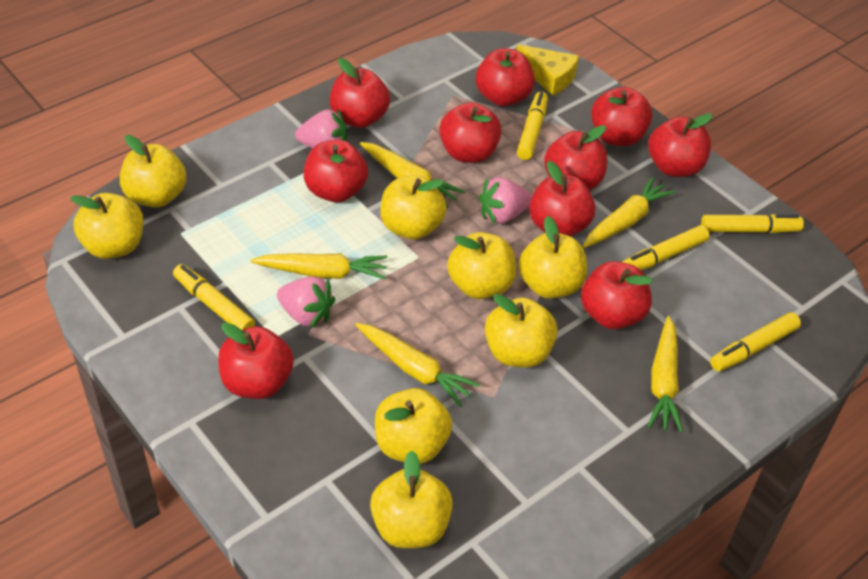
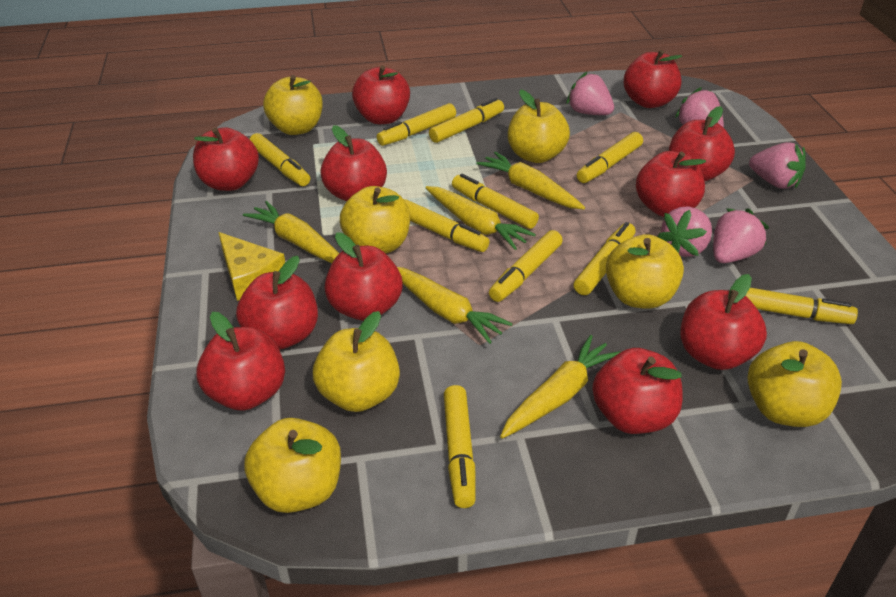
pink strawberry: [277,276,335,329] [295,109,347,149] [479,177,532,224] = 3 -> [566,72,614,115] [657,206,712,257] [675,87,724,128] [713,208,769,263] [749,142,806,189] = 5
red apple: [218,322,294,399] [304,140,368,202] [330,58,390,128] [439,102,502,163] [476,48,535,107] [529,161,596,236] [544,125,607,190] [581,261,653,329] [591,87,652,146] [648,113,713,177] = 10 -> [193,127,259,191] [196,312,285,411] [236,256,318,349] [320,125,387,201] [325,232,402,321] [352,65,410,124] [592,348,683,434] [624,50,682,108] [636,151,706,217] [669,106,735,182] [681,274,767,370] = 11
yellow apple: [71,193,144,259] [120,135,187,208] [370,451,453,548] [375,388,452,464] [380,175,446,239] [447,232,516,299] [485,294,558,368] [518,216,587,299] = 8 -> [244,418,341,513] [263,75,323,135] [313,311,400,412] [340,186,410,254] [508,89,570,163] [606,234,684,309] [748,341,842,427] = 7
yellow marker: [173,264,255,330] [517,92,548,160] [622,225,710,271] [701,214,804,233] [710,312,801,372] = 5 -> [250,133,310,186] [377,103,456,146] [404,199,490,252] [429,98,504,143] [444,385,476,508] [452,173,539,229] [489,230,563,302] [573,222,635,295] [577,132,643,183] [745,288,858,324] = 10

